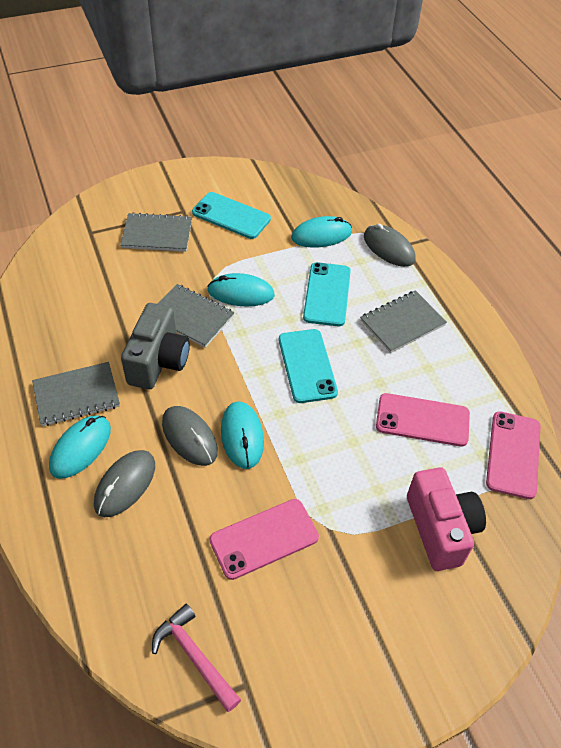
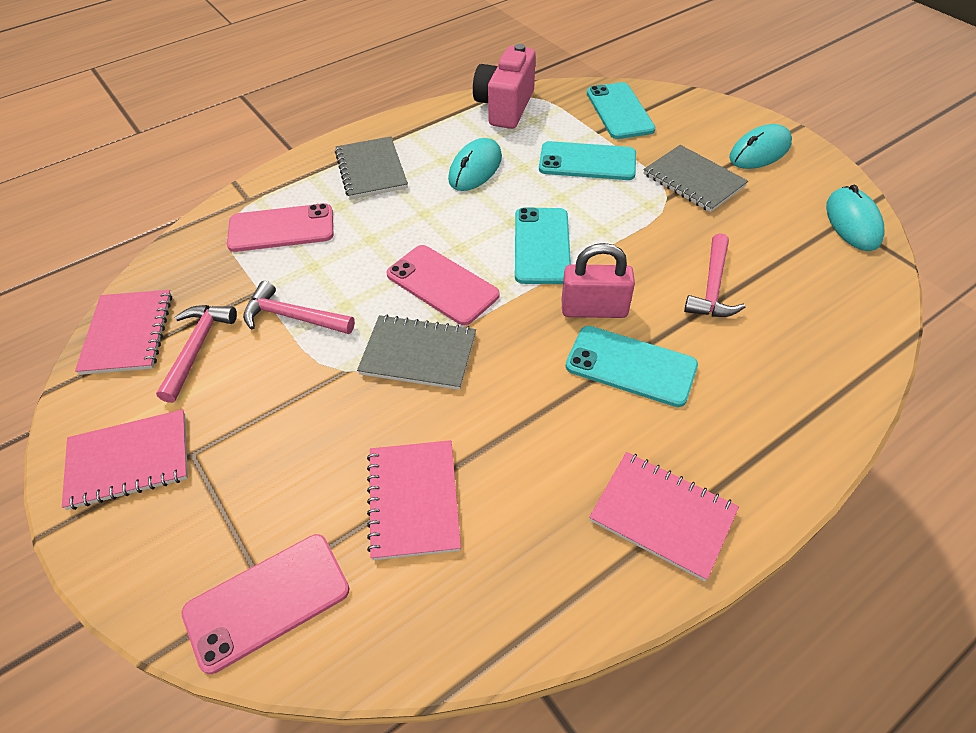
grey camera: [121,303,190,389] = 1 -> none = 0
grey mouse: [94,450,155,517] [162,406,218,466] [364,224,416,267] = 3 -> none = 0
grey notebook: [32,362,120,426] [120,212,192,252] [158,284,235,348] [360,290,447,353] = 4 -> [335,136,408,199] [357,315,476,390] [643,145,748,212] = 3
pink hammer: [152,604,241,712] = 1 -> [156,305,237,403] [243,281,355,334] [684,233,745,317] = 3
pink notebook: none = 0 -> [62,409,188,510] [75,290,172,375] [367,440,461,560] [589,452,739,581] = 4
pink padlock: none = 0 -> [562,243,635,318] = 1
turquoise mouse: [49,416,111,479] [207,273,275,307] [221,401,264,469] [291,216,352,248] = 4 -> [448,138,502,191] [729,124,792,169] [826,185,884,251] = 3
turquoise phone: [192,192,271,239] [279,329,338,403] [303,262,351,326] = 3 -> [515,208,571,284] [539,141,636,180] [565,326,698,407] [587,82,656,139] = 4

